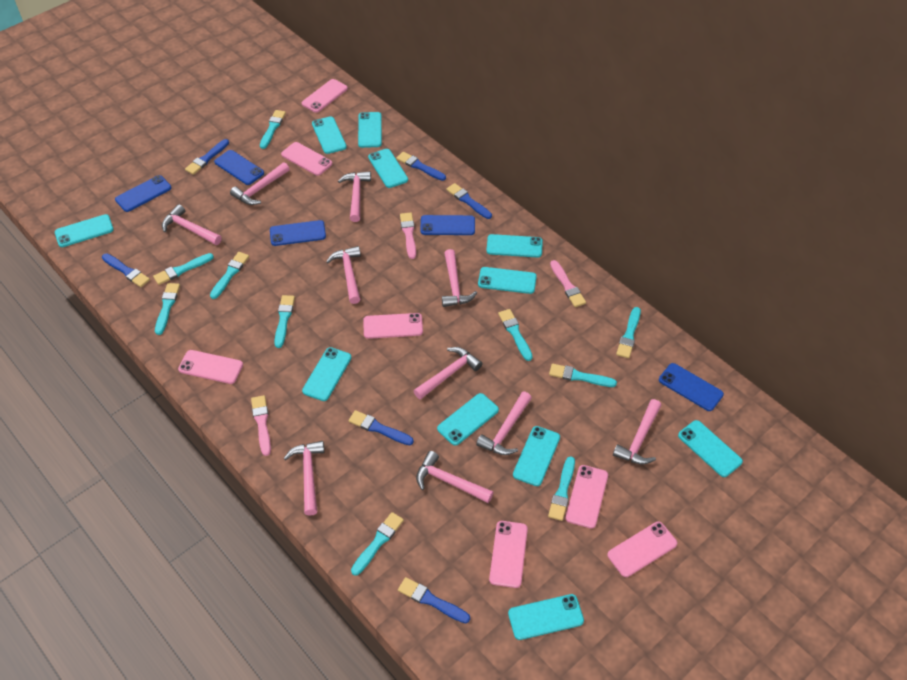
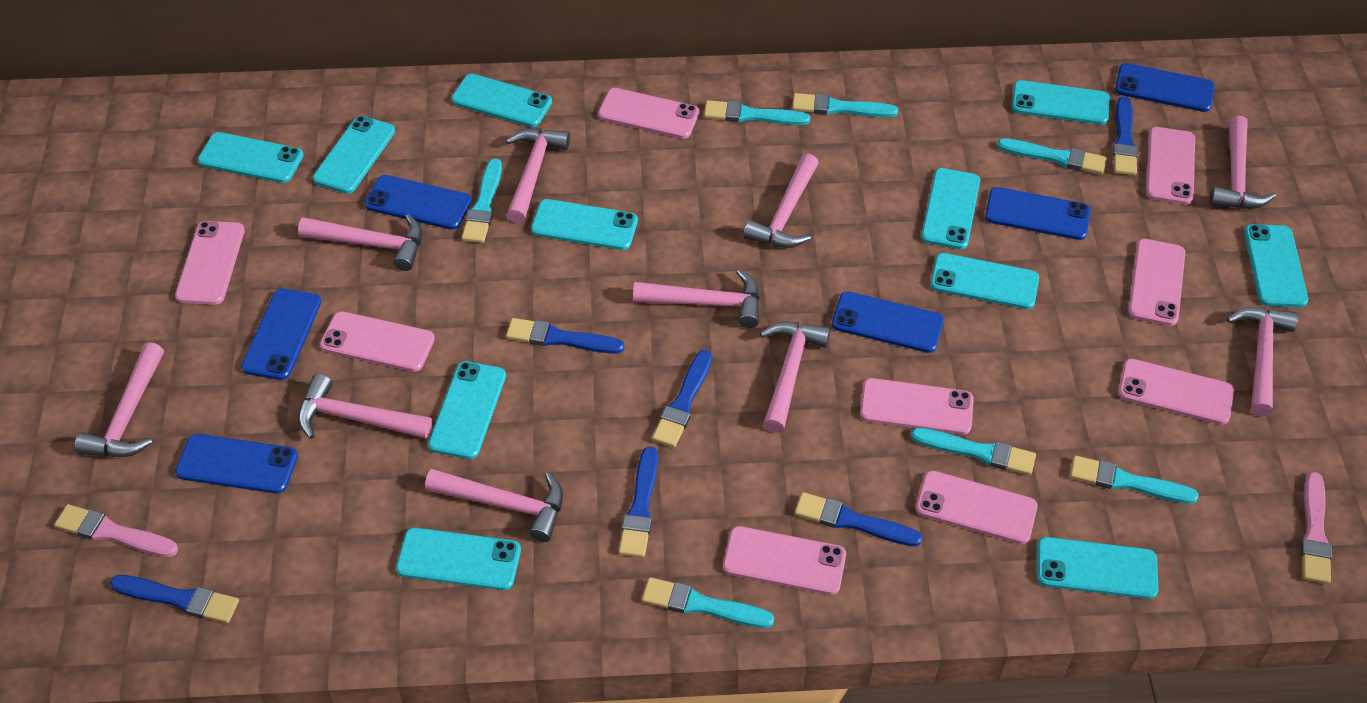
blue phone: [115,175,171,212] [214,150,264,185] [270,220,326,246] [420,215,475,235] [659,363,724,411] = 5 -> [175,434,298,493] [241,289,321,380] [365,175,472,230] [832,291,944,353] [985,187,1090,240] [1115,63,1214,112] = 6
pink brush: [251,395,271,456] [400,213,416,259] [550,260,586,307] = 3 -> [54,504,178,557] [1301,472,1332,584] = 2
pink phone: [178,350,243,384] [281,142,332,176] [302,79,348,113] [363,313,423,339] [489,521,528,588] [566,465,608,529] [607,521,677,577] = 7 -> [175,221,245,305] [320,311,435,372] [598,88,699,139] [723,526,846,595] [860,378,974,435] [916,471,1038,544] [1118,359,1234,425] [1128,239,1185,326] [1146,127,1195,205] = 9
turquoise brush: [153,253,214,285] [155,283,180,335] [210,252,249,299] [260,110,286,149] [274,295,295,348] [351,512,404,576] [498,309,533,361] [548,456,575,521] [549,364,617,387] [616,307,641,358] = 10 -> [461,159,502,243] [642,577,774,628] [704,100,810,125] [792,93,898,117] [911,428,1036,475] [997,138,1107,174] [1070,456,1199,504] = 7

